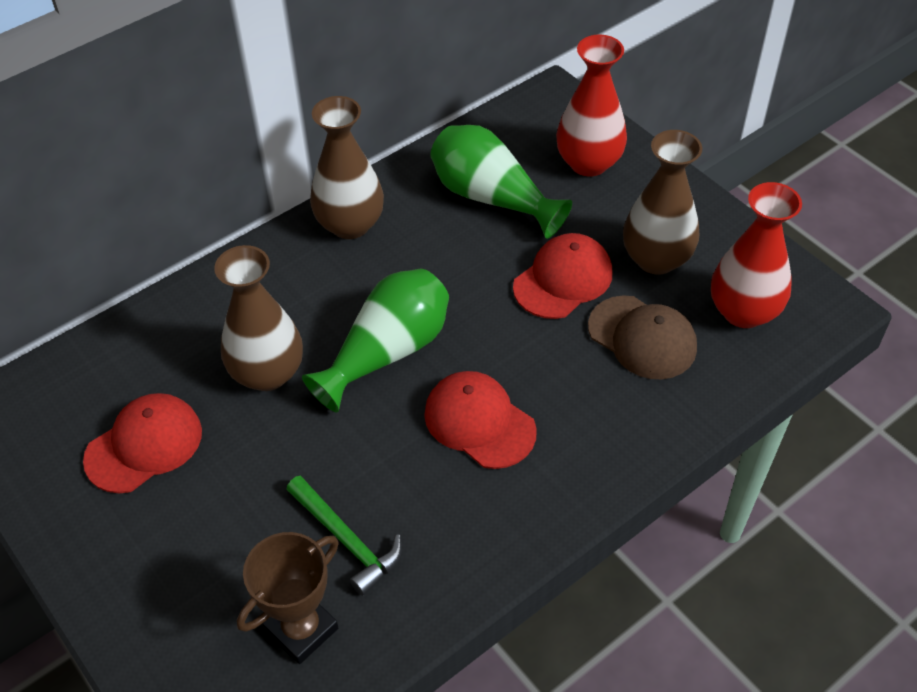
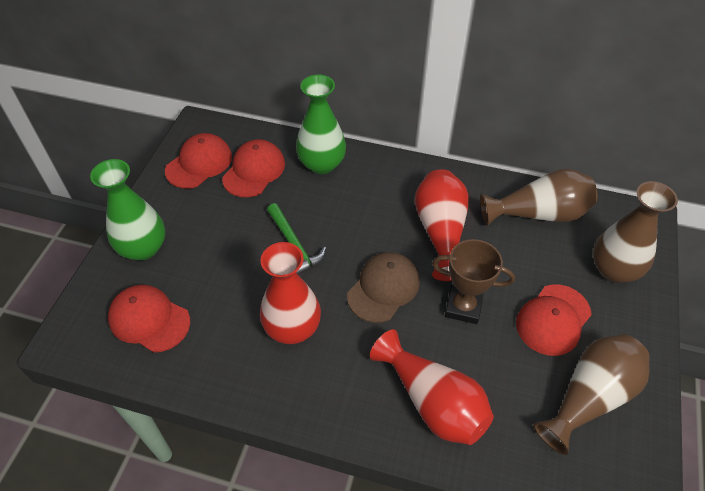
red cap: [83,393,202,493] [424,371,537,469] [513,233,612,319] = 3 -> [108,285,190,353] [165,133,232,188] [222,139,285,197] [516,284,592,356] = 4
red vase: [556,35,627,177] [711,182,802,328] = 2 -> [260,242,321,344] [370,329,494,445] [415,169,469,281] = 3

